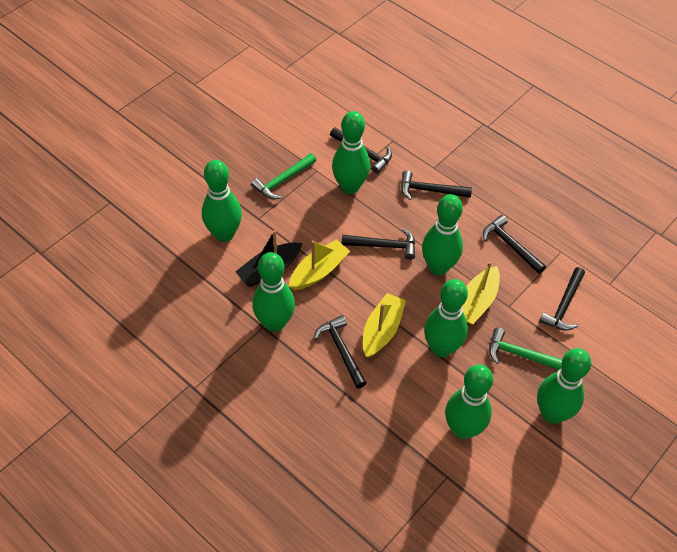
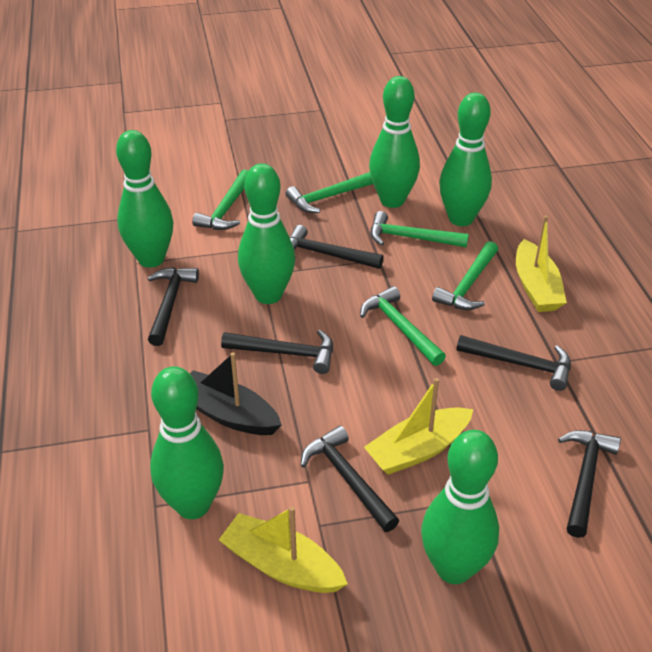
green bowling pin: [202,160,242,242] [252,252,295,332] [332,111,370,194] [422,194,463,275] [424,279,468,357] [445,364,493,439] [537,348,591,424] = 7 -> [116,130,173,268] [150,366,224,519] [238,163,295,304] [369,76,420,208] [421,430,499,584] [439,93,492,226] = 6
green hammer: [251,153,316,199] [489,328,562,370] = 2 -> [192,170,248,230] [286,172,373,213] [360,286,446,366] [371,211,469,247] [432,241,498,310] = 5

